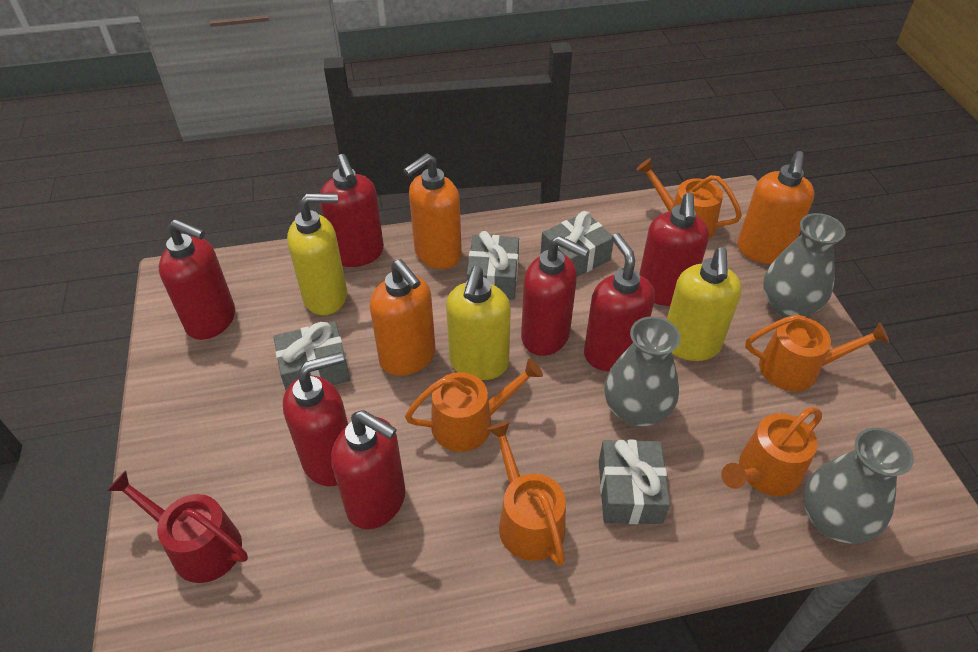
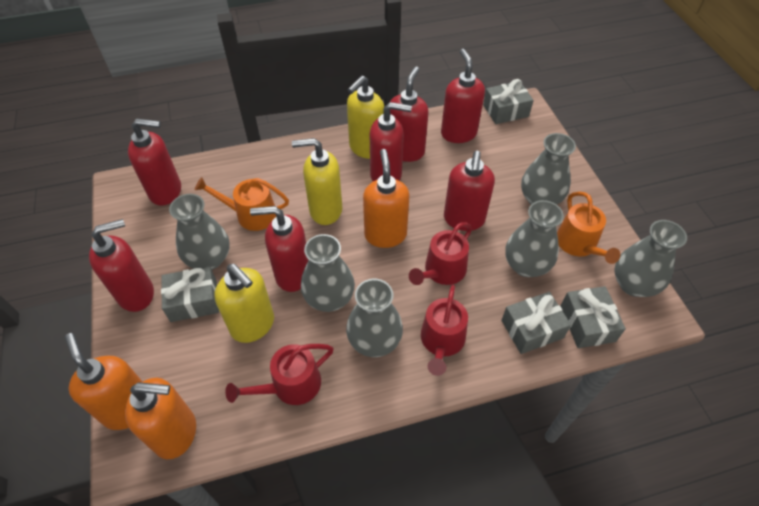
grey vase: [604,316,680,427] [763,213,846,318] [803,428,914,543] = 3 -> [169,194,230,270] [301,234,355,312] [346,279,403,357] [505,200,564,277] [521,133,576,205] [615,220,687,297] = 6
orange watering can: [405,358,543,452] [487,421,566,566] [636,158,742,239] [721,407,822,496] [745,314,889,392] = 5 -> [195,177,289,231] [557,192,621,264] = 2
red watering can: [107,470,248,583] = 1 -> [225,344,333,405] [409,222,472,285] [421,284,468,376] = 3

